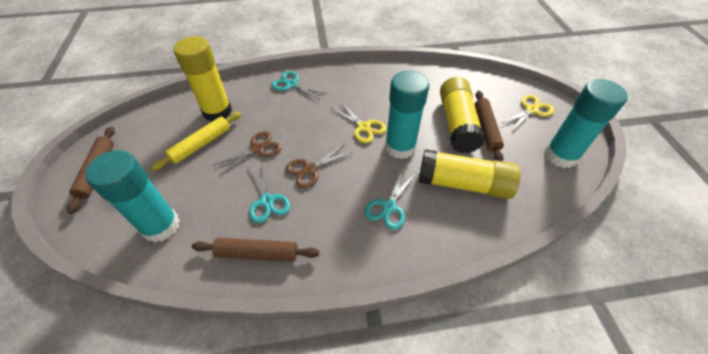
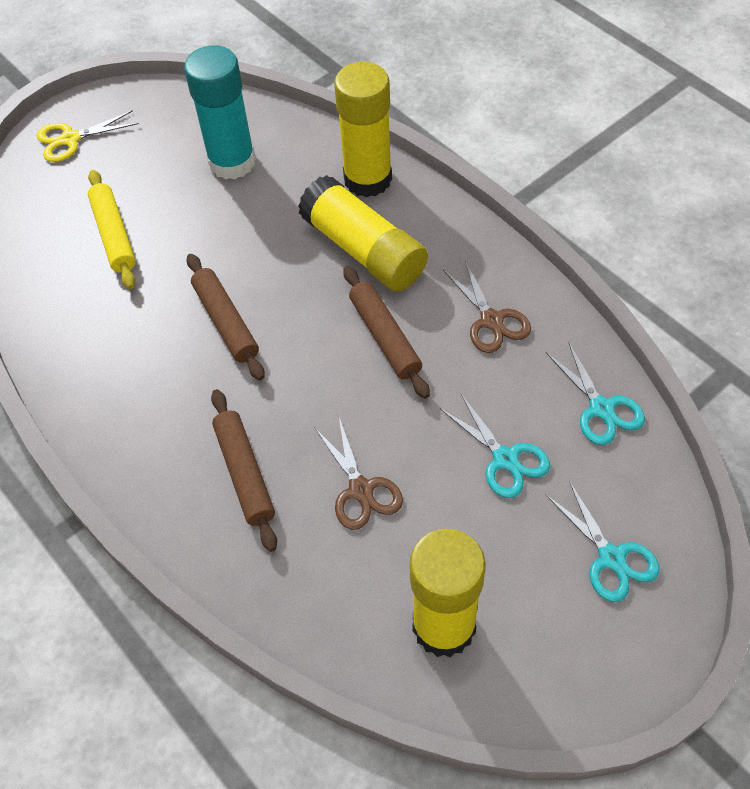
turquoise glue stick: [85,150,180,243] [385,70,429,159] [545,79,628,168] = 3 -> [184,45,256,180] = 1
yellow scissors: [331,103,387,143] [501,95,554,131] = 2 -> [36,110,139,162] = 1

